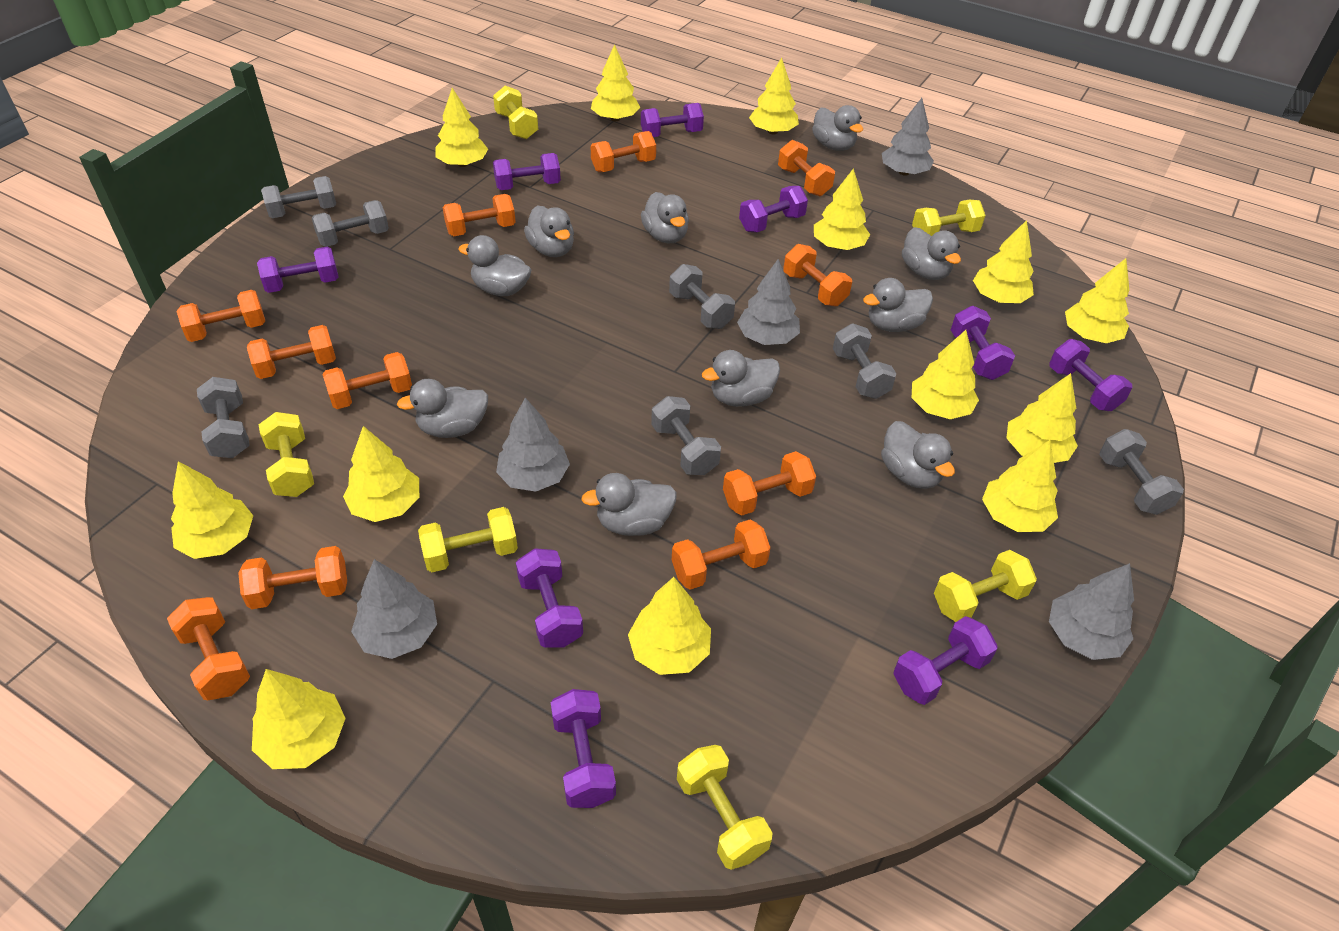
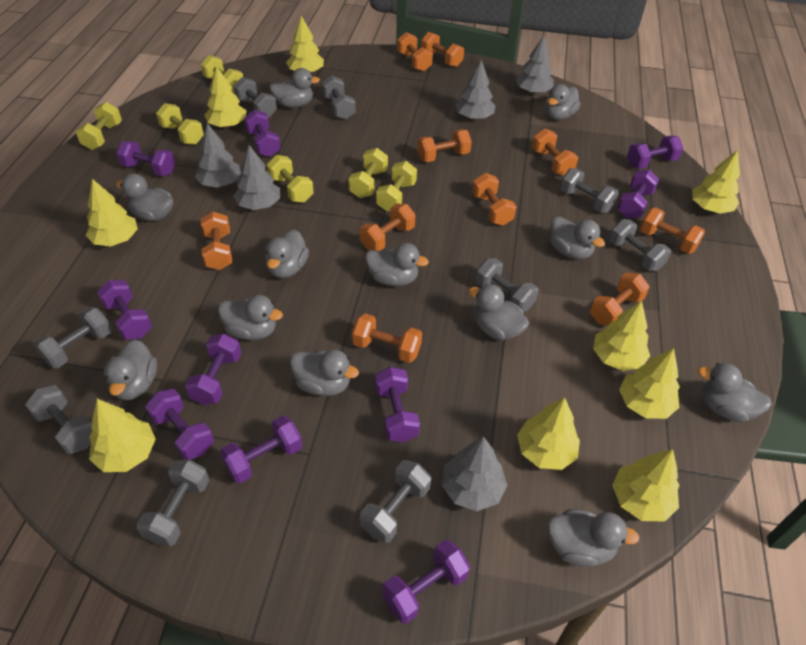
grey duck: [397,379,488,438] [458,235,531,296] [524,206,574,257] [581,473,677,536] [641,192,689,244] [702,350,780,407] [812,105,863,151] [863,278,933,332] [881,421,955,489] [902,227,961,280] = 10 -> [104,339,157,400] [116,173,173,221] [218,295,283,340] [265,229,309,278] [269,68,320,108] [290,350,359,396] [365,243,429,286] [469,284,529,340] [545,84,581,120] [547,509,639,567] [550,216,605,259] [698,363,772,422] = 12
grey dumbbell: [197,377,250,458] [261,176,336,218] [312,200,389,247] [651,396,721,475] [669,264,735,329] [833,323,897,399] [1099,429,1184,515] = 7 -> [25,385,93,454] [34,307,112,368] [136,460,209,546] [234,77,277,118] [322,75,356,120] [360,460,431,543] [475,258,539,312] [560,168,619,213] [609,219,671,271] = 9
orange dumbbell: [167,597,250,700] [177,290,265,342] [238,546,347,609] [247,325,336,379] [323,352,412,409] [443,194,516,236] [590,131,656,172] [672,520,770,590] [723,451,816,515] [778,140,835,196] [783,244,852,306] = 11 -> [201,212,232,270] [352,313,422,363] [360,204,416,251] [397,32,433,72] [417,129,472,162] [421,32,464,67] [472,173,517,226] [532,129,578,176] [590,272,649,326] [640,208,705,254] = 10
purple dumbbell: [257,246,338,293] [493,153,561,190] [516,548,583,648] [551,689,616,808] [641,103,704,137] [739,186,808,232] [893,616,997,705] [951,306,1015,380] [1049,339,1132,411] = 9 -> [97,280,152,340] [116,141,175,176] [145,389,214,460] [185,333,241,405] [220,415,302,484] [244,110,280,157] [375,367,420,442] [382,540,470,624] [617,170,659,219] [627,136,683,169] = 10
yellow tree: [171,461,253,559] [252,669,346,769] [343,426,419,522] [435,88,488,167] [591,44,640,121] [628,577,711,675] [749,58,799,134] [814,168,870,250] [912,330,979,419] [973,220,1034,303] [982,440,1058,532] [1006,373,1078,463] [1065,258,1129,343] = 13 -> [86,179,138,246] [89,399,156,472] [204,66,246,128] [286,16,324,72] [517,397,580,470] [593,301,650,371] [612,449,680,521] [619,348,680,419] [692,150,740,214] = 9

